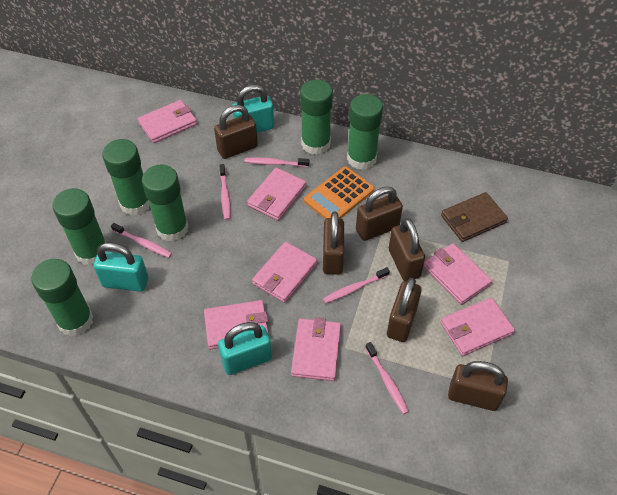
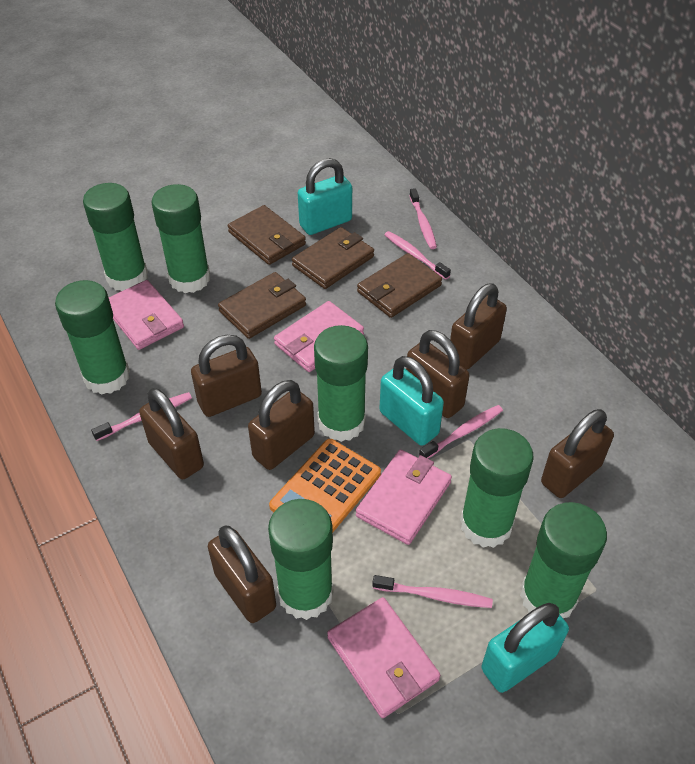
brown padlock: [214,105,258,159] [323,212,344,275] [356,186,403,241] [387,278,422,342] [389,218,425,281] [448,361,508,411] = 6 -> [139,388,204,479] [191,335,262,417] [208,526,276,623] [248,380,315,470] [406,330,469,418] [450,283,507,370] [541,409,614,498] = 7
brown wallet: [441,192,508,242] = 1 -> [218,272,306,339] [228,205,306,265] [292,227,374,289] [357,253,442,318] = 4
green glue stick: [31,259,93,336] [53,188,108,266] [102,139,150,216] [142,165,189,242] [300,80,333,155] [347,94,383,170] = 6 -> [55,280,130,395] [83,183,148,291] [151,184,210,293] [268,499,333,620] [314,325,368,442] [460,428,534,548] [520,502,607,618] = 7
pink wallet: [138,100,197,143] [204,300,269,349] [247,168,306,221] [252,242,317,303] [291,317,341,381] [423,243,492,305] [440,297,515,356] = 7 -> [109,280,184,350] [274,301,364,372] [327,597,440,718] [356,450,452,545] = 4

